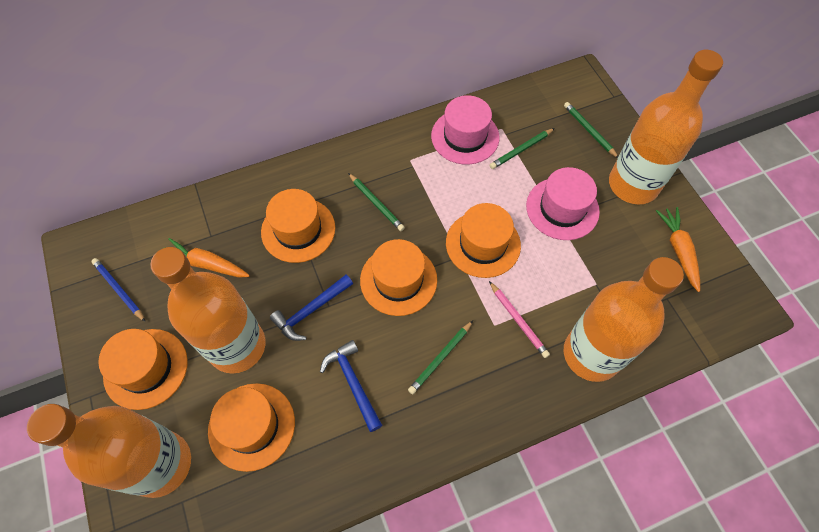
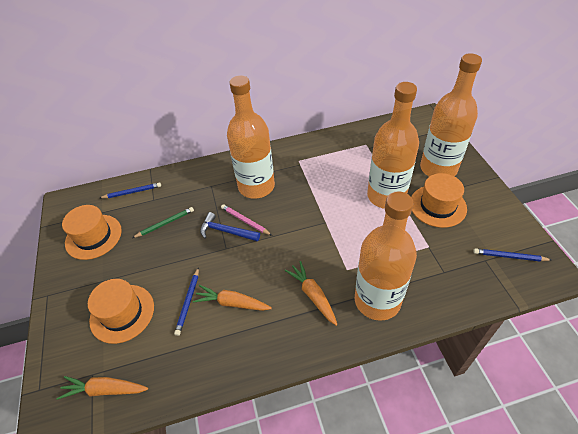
blue hammer: [270,275,353,341] [320,340,382,432] = 2 -> [200,212,260,242] = 1
blue pencil: [91,258,145,322] = 1 -> [100,183,161,198] [174,267,199,336] [473,248,551,261] = 3
green pencil: [348,173,405,231] [408,321,473,394] [490,128,555,169] [564,102,618,158] = 4 -> [132,207,194,238] = 1
orange carrot: [164,238,250,278] [656,207,700,292] = 2 -> [57,376,148,400] [193,285,272,311] [285,261,337,326] = 3
orange hat: [98,329,188,410] [208,383,295,472] [261,189,335,263] [360,239,437,316] [446,203,521,278] = 5 -> [62,205,122,260] [88,279,154,344] [411,173,467,228] = 3
pink hat: [431,95,500,165] [526,167,600,240] = 2 -> none = 0

